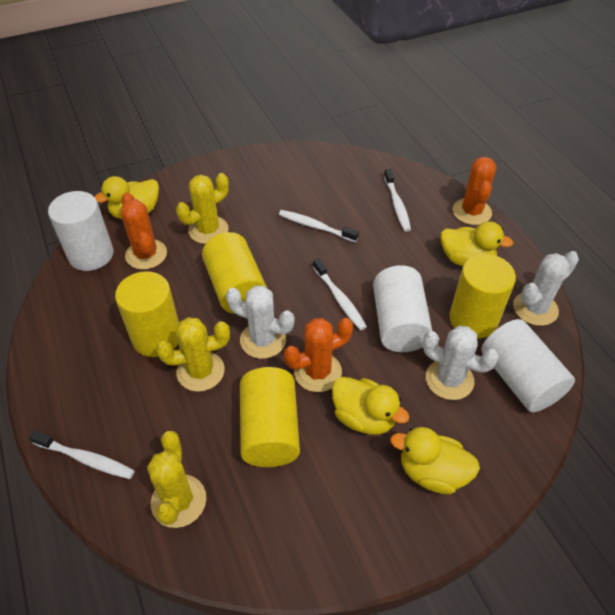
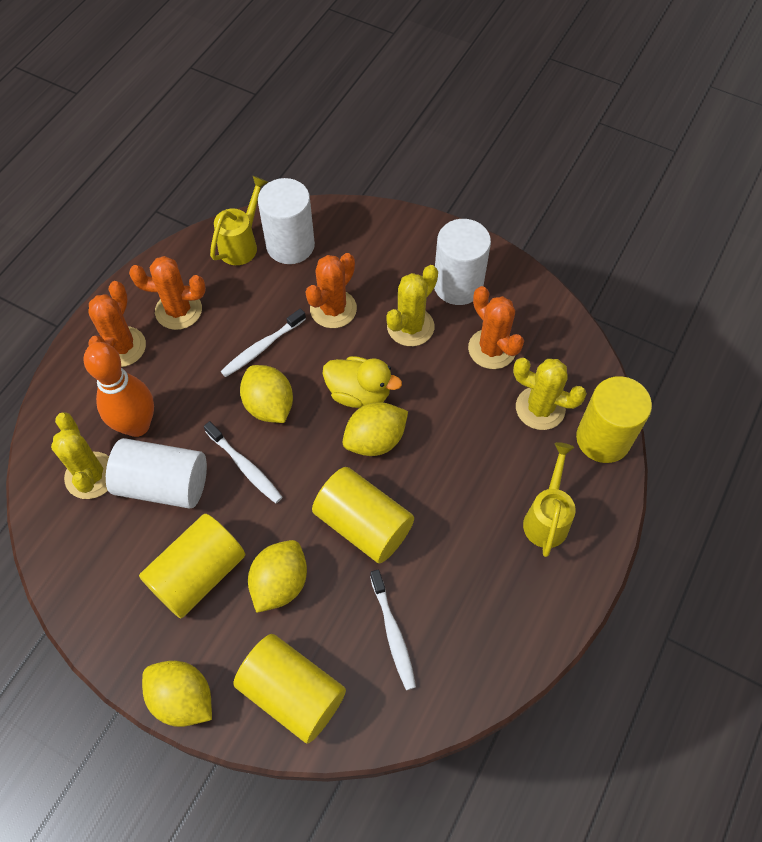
orange bowling pin: none = 0 -> [84,342,154,437] = 1
orange cactus: [121,192,167,270] [284,318,353,392] [453,157,496,225] = 3 -> [88,281,146,367] [129,256,206,330] [306,253,357,328] [468,286,524,369] = 4
white cactus: [226,285,295,359] [422,326,499,400] [513,251,579,326] = 3 -> none = 0
white toothbrush: [29,431,135,479] [279,210,359,242] [313,258,367,330] [384,169,411,231] = 4 -> [204,421,283,503] [221,308,306,377] [370,569,416,690] = 3
yellow duck: [95,176,159,219] [332,377,409,435] [390,427,480,494] [441,221,514,266] = 4 -> [323,356,402,408] = 1
yellow lemon: none = 0 -> [142,661,212,727] [240,365,293,423] [248,540,307,613] [343,402,408,456] = 4
yellow watering can: none = 0 -> [210,176,268,265] [523,442,576,557] = 2

